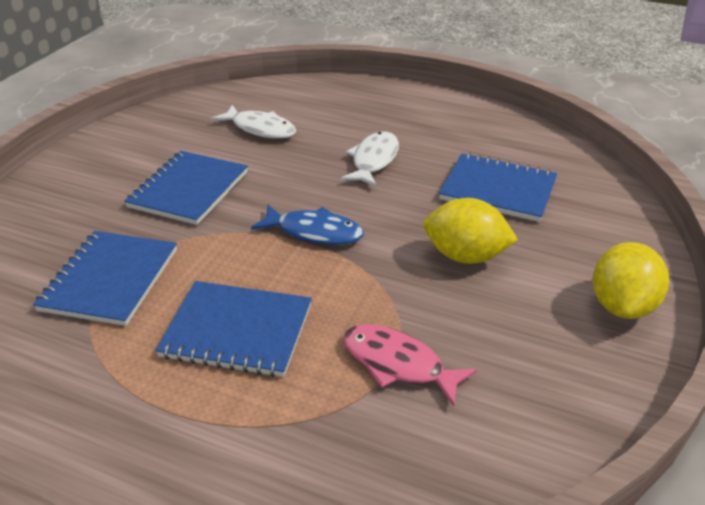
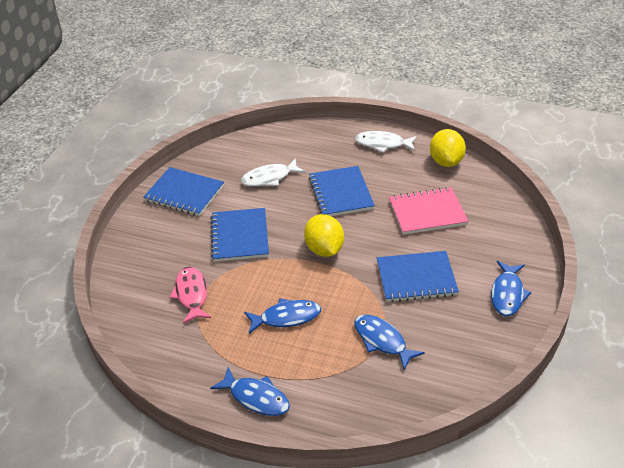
blue fish: [251,205,364,245] = 1 -> [210,367,290,416] [244,298,321,334] [354,315,425,370] [491,261,532,316] = 4
pink notebook: none = 0 -> [389,187,468,235] = 1

